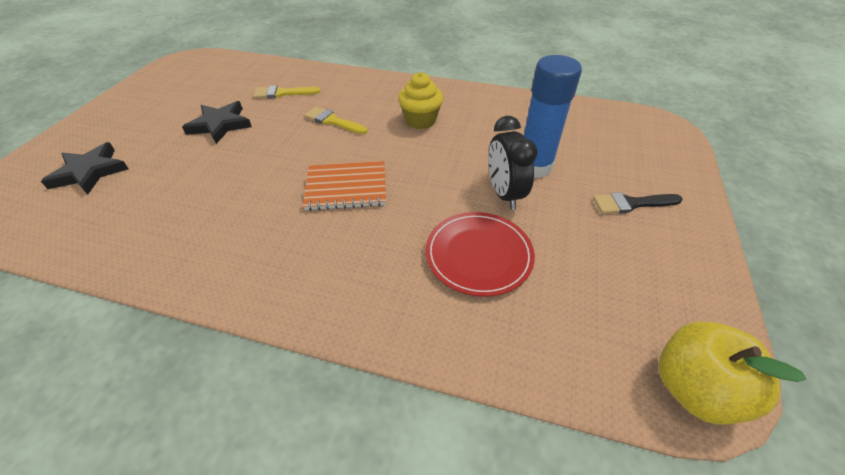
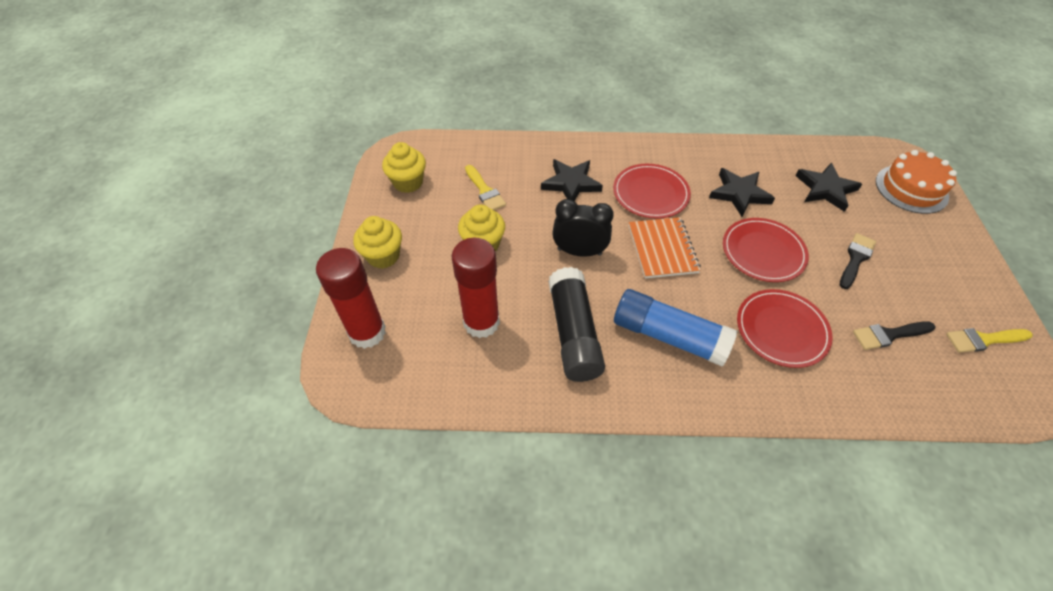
black brush: [593,192,683,214] = 1 -> [840,233,876,289] [853,321,935,350] = 2
black glue stick: none = 0 -> [548,267,605,382] = 1
black star: [41,142,129,195] [182,101,252,144] = 2 -> [541,159,603,201] [709,168,775,217] [795,163,862,212] = 3
orange cake: none = 0 -> [876,150,957,214] = 1
red glue stick: none = 0 -> [316,248,386,349] [451,238,500,338] = 2
red plate: [426,212,535,297] = 1 -> [613,164,691,219] [723,218,809,282] [737,289,833,368] = 3
yellow apple: [659,322,807,424] = 1 -> none = 0
yellow cupcake: [398,72,443,129] = 1 -> [353,216,402,269] [382,142,426,193] [458,204,505,251] = 3

